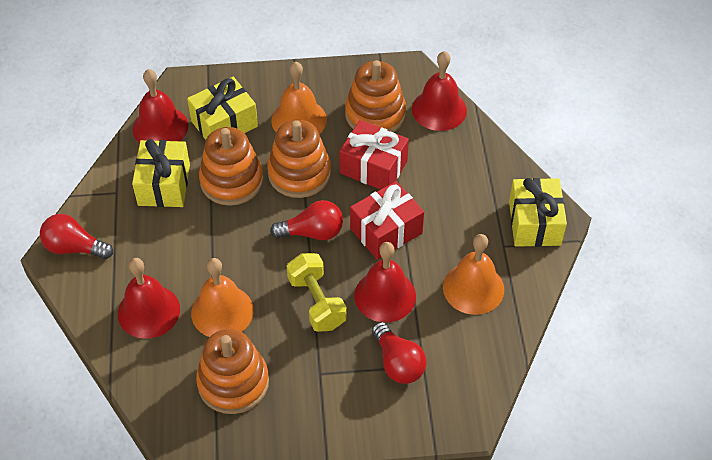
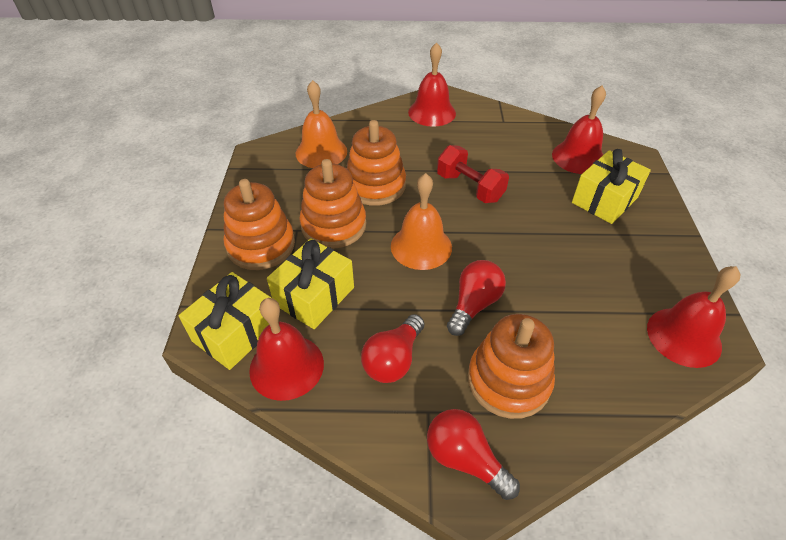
orange bell: [191,258,254,337] [271,62,327,134] [443,234,504,315] = 3 -> [296,80,347,168] [391,173,452,270] = 2
red dumbbell: none = 0 -> [437,145,509,203] = 1
red gift: [339,120,409,190] [350,181,424,260] = 2 -> none = 0
yellow dumbbell: [287,253,347,332] = 1 -> none = 0

